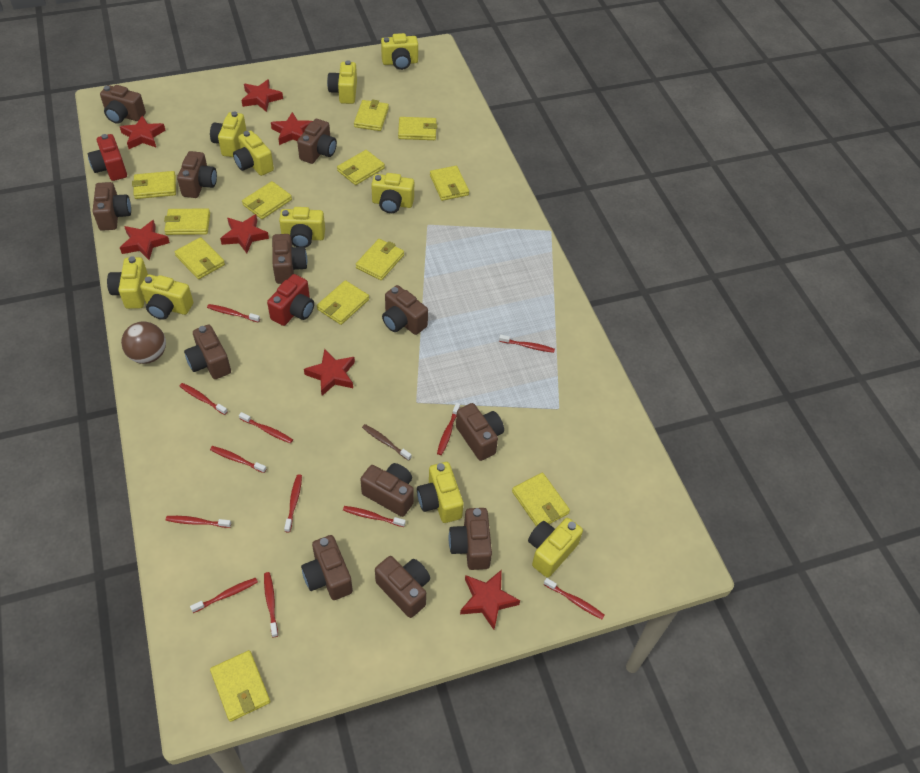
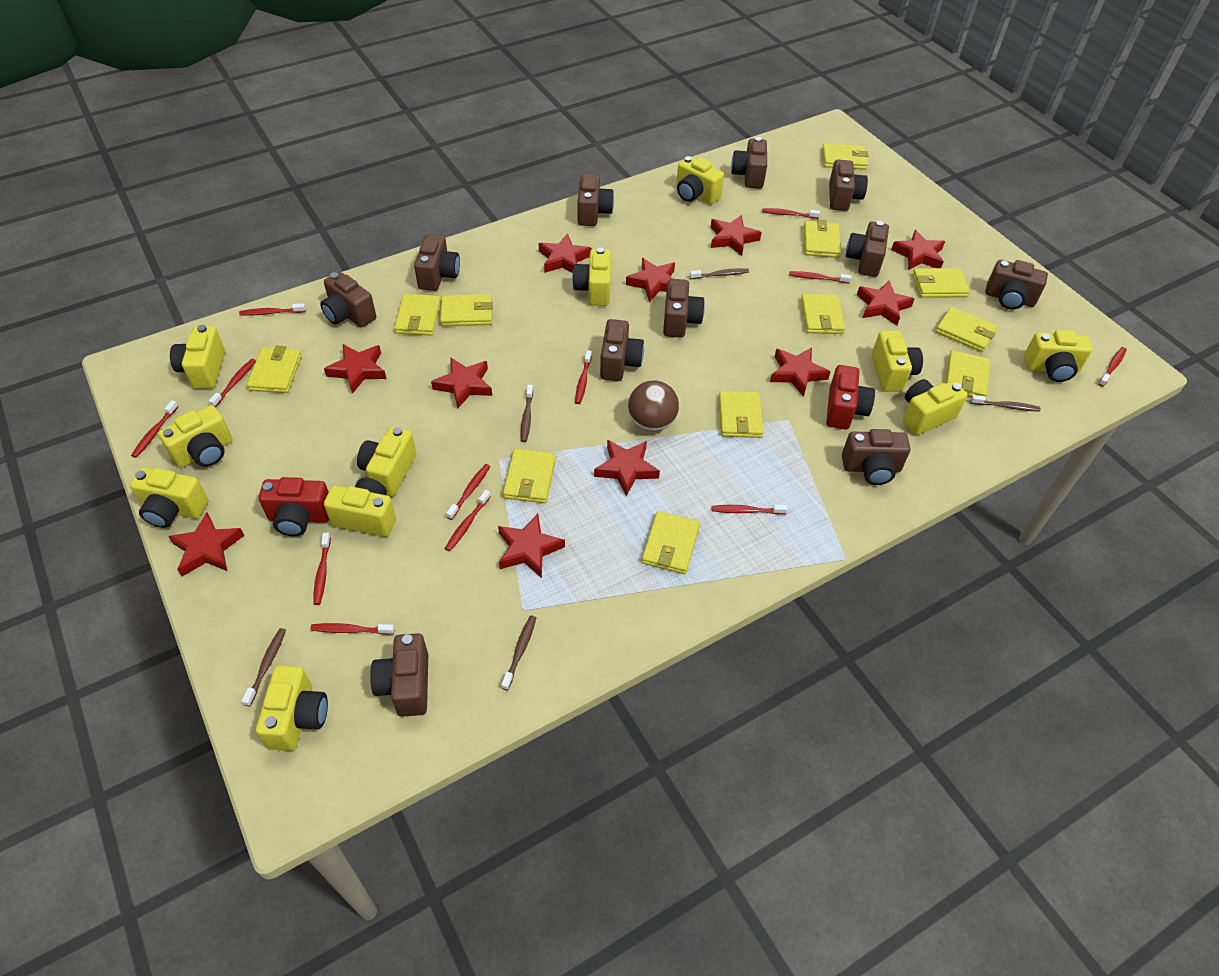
brown camera: [92,182,131,231] [100,85,146,124] [177,151,217,198] [184,324,231,379] [272,234,307,284] [297,119,337,164] [301,535,353,600] [360,463,414,517] [375,556,430,618] [382,285,428,335] [449,508,492,570] [456,403,504,461] = 12 -> [320,271,376,328] [370,633,428,717] [414,234,460,291] [578,174,614,226] [600,319,644,381] [663,279,705,338] [731,137,767,189] [829,160,868,211] [842,429,910,485] [846,221,889,277] [985,260,1048,310] = 11
brown toothbrush: [362,424,412,461] = 1 -> [242,628,286,707] [501,615,536,690] [521,385,533,442] [690,268,749,279] [970,395,1041,412] = 5
red star: [120,115,166,149] [120,220,170,260] [220,214,269,253] [241,79,283,112] [271,112,313,145] [304,348,355,396] [460,570,520,630] = 7 -> [168,512,245,577] [324,344,386,394] [431,357,492,408] [498,514,565,578] [539,233,592,273] [594,440,660,497] [626,258,675,302] [710,215,762,256] [770,347,830,397] [857,281,914,326] [891,230,945,270] = 11
yellow camera: [107,256,148,309] [140,275,193,320] [210,111,247,157] [233,131,274,176] [279,207,325,248] [327,60,357,104] [371,173,414,213] [381,33,418,70] [417,462,464,523] [528,518,583,578] = 10 -> [130,467,208,528] [158,405,232,468] [170,325,225,389] [256,665,328,751] [324,478,396,537] [357,427,416,497] [572,247,611,306] [676,156,724,204] [872,331,923,392] [903,379,967,435] [1024,330,1092,382] = 11

